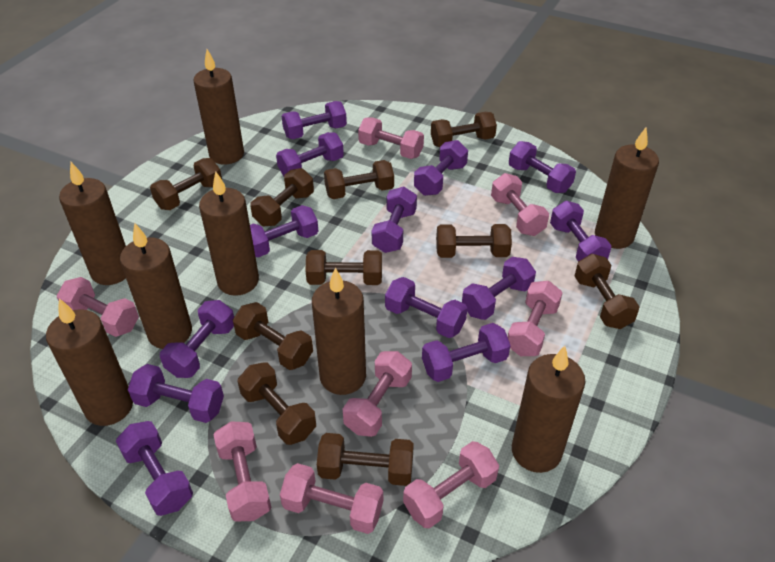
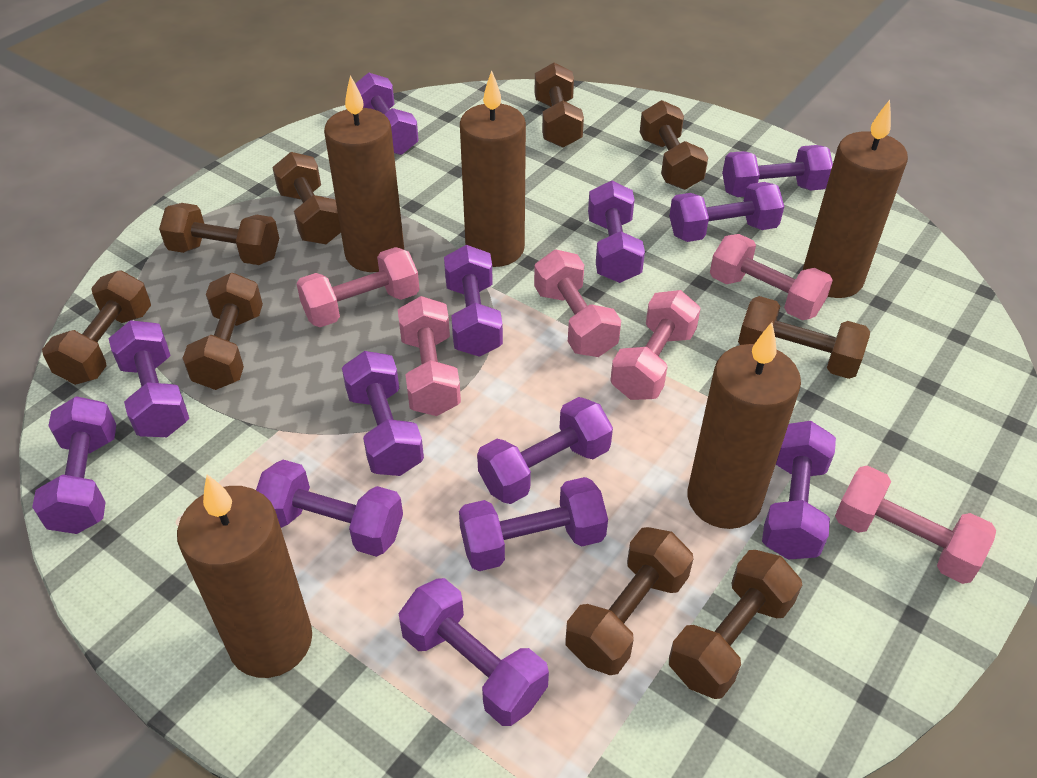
brown candle: [46,299,133,426] [59,162,126,285] [120,223,192,349] [193,49,244,164] [199,172,259,296] [312,268,366,395] [512,346,585,473] [595,127,659,249] = 8 -> [177,474,312,678] [324,75,404,272] [460,71,526,267] [688,322,801,529] [803,100,908,298] = 5
brown dumbbell: [150,158,222,210] [233,302,313,370] [238,363,316,445] [250,168,314,226] [305,250,382,285] [317,433,414,486] [324,160,394,199] [431,112,497,147] [436,224,512,258] [575,254,639,329] = 10 -> [42,270,151,385] [159,203,279,265] [182,273,263,390] [272,152,341,244] [535,63,584,148] [566,527,694,675] [640,100,708,190] [669,550,802,699] [738,296,870,379] = 9
pink dumbbell: [57,277,139,337] [213,421,272,522] [280,463,383,534] [343,351,412,437] [358,117,424,159] [403,441,499,529] [491,173,549,236] [508,281,563,356] = 8 -> [296,247,419,327] [398,296,461,416] [534,250,621,357] [610,290,701,400] [710,234,833,320] [835,466,996,584] = 6

